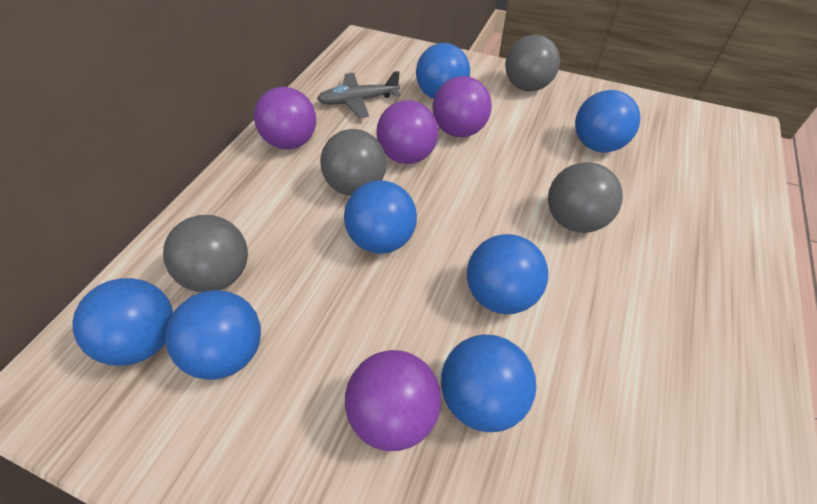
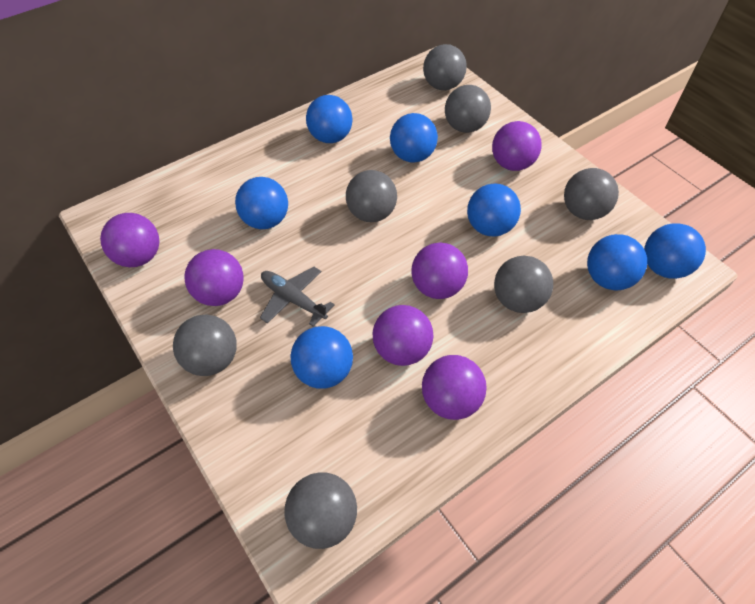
grey ball: [163,215,248,292] [320,129,387,196] [505,35,560,91] [548,162,623,233] = 4 -> [173,314,237,376] [284,472,357,549] [346,170,397,222] [423,44,467,90] [445,85,491,133] [494,256,553,313] [564,168,619,220] = 7
purple ball: [254,87,316,149] [345,350,441,451] [376,100,438,164] [433,76,492,137] = 4 -> [100,213,159,267] [185,249,244,306] [373,305,433,366] [411,242,468,299] [422,355,487,420] [492,121,542,171] = 6

